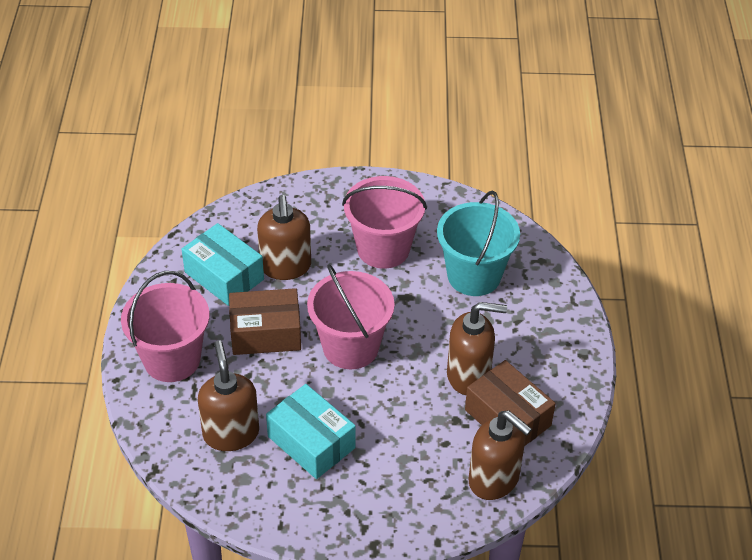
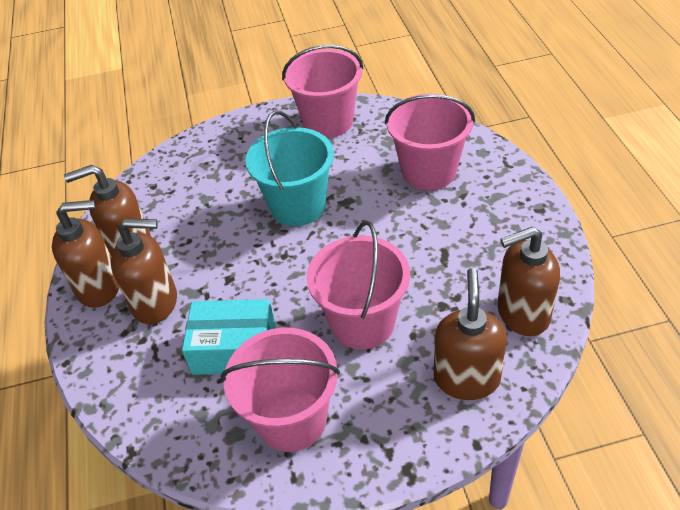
brown box: [229,288,301,355] [465,360,556,445] = 2 -> none = 0
brown soap dispenser: [198,340,259,451] [257,195,311,280] [447,302,507,395] [469,410,532,500] = 4 -> [52,200,119,308] [64,165,151,257] [111,218,177,324] [434,268,507,400] [497,227,560,336] = 5
pink bucket: [121,271,210,382] [307,264,394,369] [342,176,427,269] = 3 -> [221,328,340,452] [282,45,363,138] [307,220,410,349] [385,94,475,190] = 4
turquoise box: [182,223,264,306] [266,384,356,479] = 2 -> [182,299,276,375] = 1

